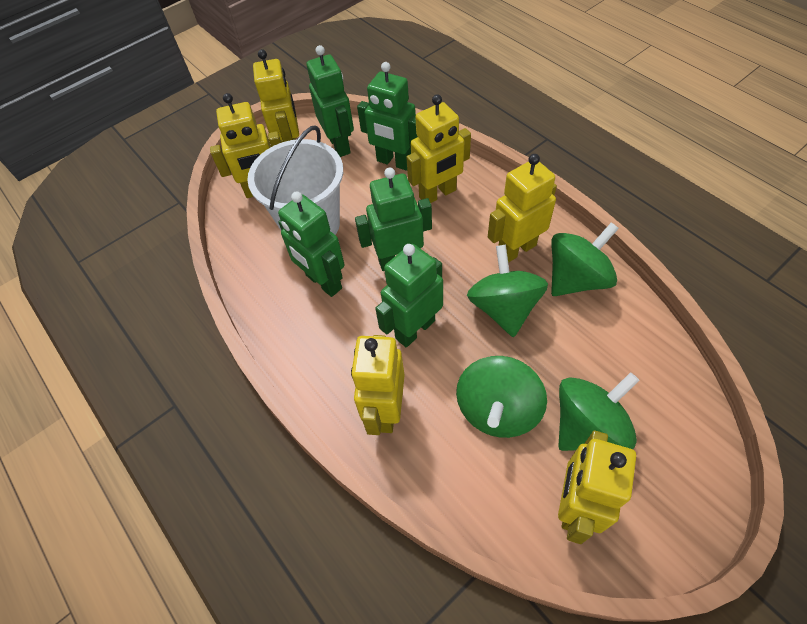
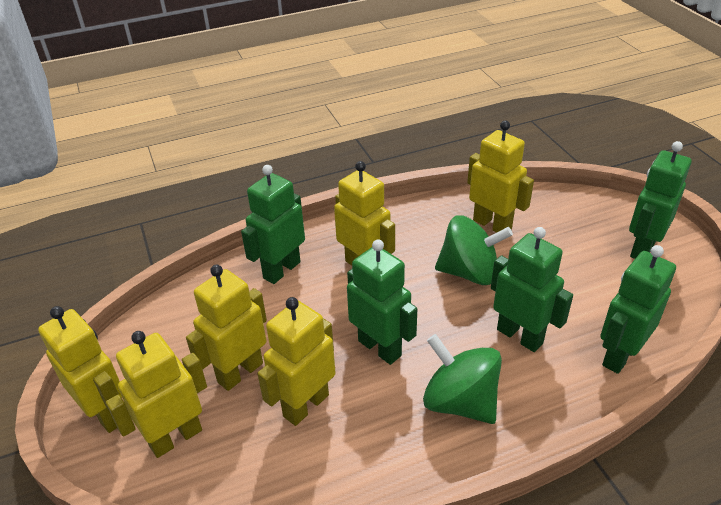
green spinning top: [456,356,547,438] [467,245,548,337] [551,222,619,296] [558,372,640,451] = 4 -> [423,334,502,424] [435,216,513,285] = 2
white bucket: [247,125,343,235] = 1 -> none = 0

